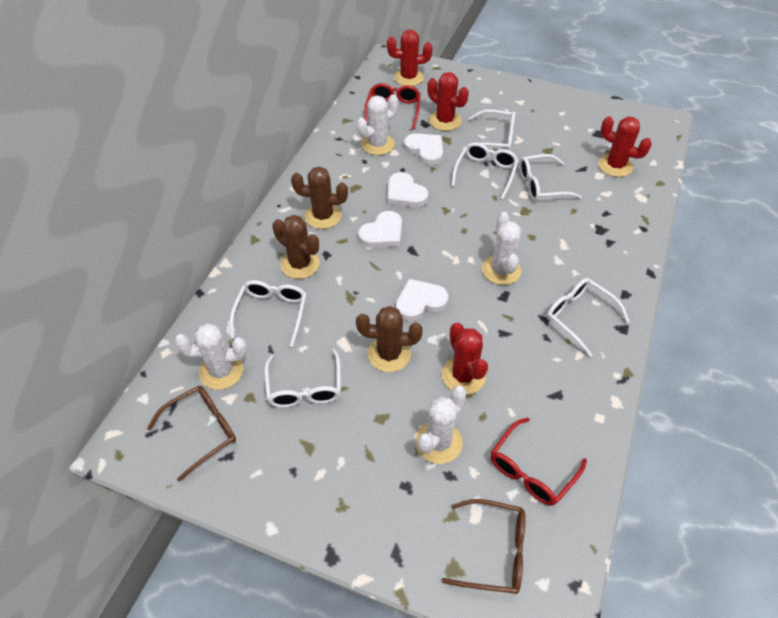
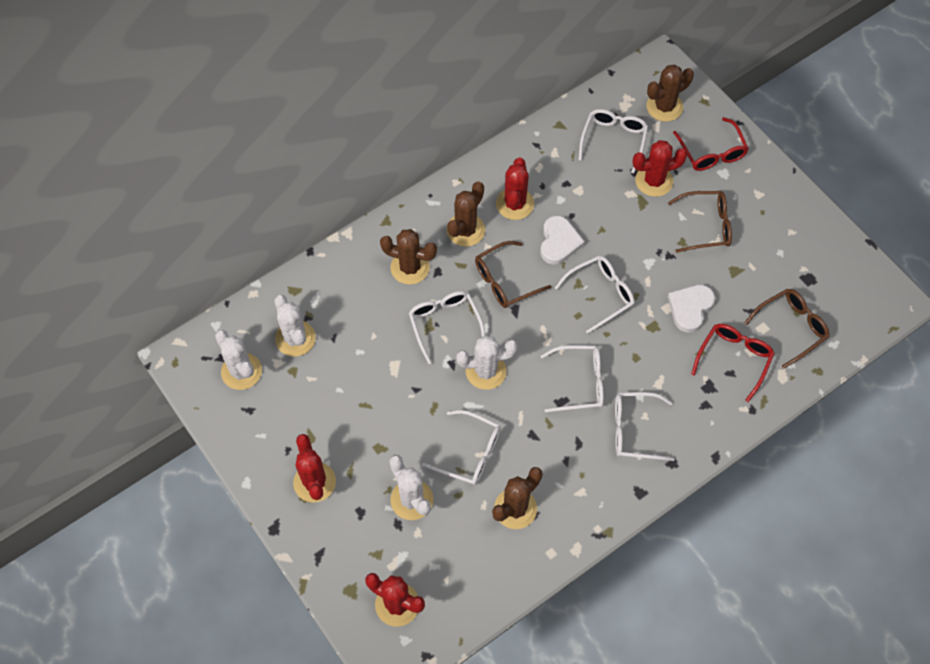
brown cactus: [272,215,320,279] [291,166,348,229] [356,306,423,372] = 3 -> [380,229,437,285] [447,182,485,247] [492,467,543,529] [646,64,694,122] = 4
brown glasses: [147,386,236,482] [442,499,526,594] = 2 -> [475,241,552,308] [668,191,732,253] [744,289,830,369] = 3
white heart: [358,211,402,248] [387,172,428,208] [396,279,448,321] [404,133,443,165] = 4 -> [540,216,585,265] [668,285,715,333] = 2

